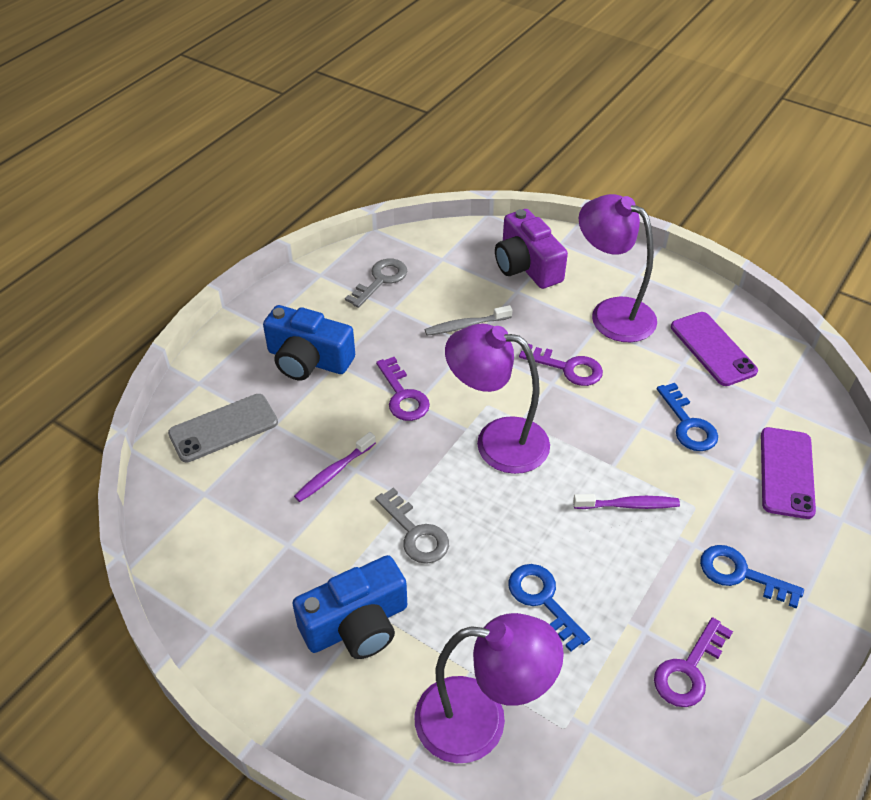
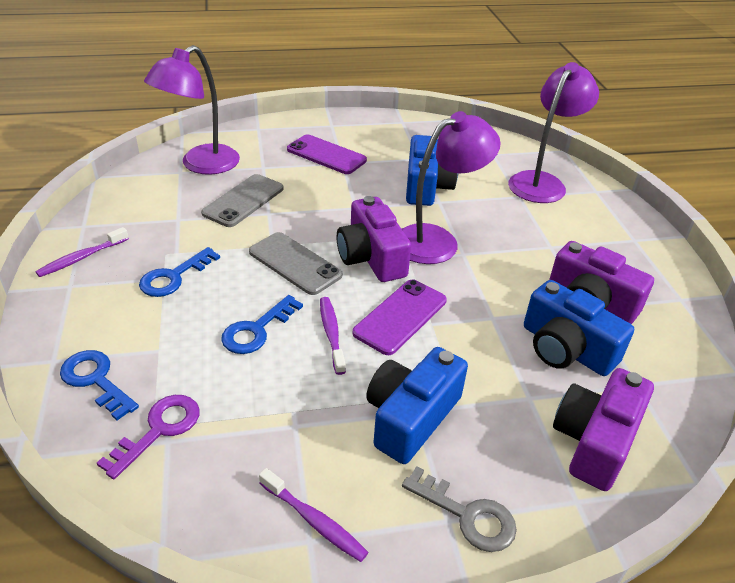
blue camera: [263,305,355,380] [293,555,407,659] = 2 -> [366,347,468,464] [406,135,458,206] [524,280,634,376] = 3
grey key: [345,259,407,308] [375,488,449,564] = 2 -> [402,466,517,552] = 1
grey phone: [168,394,278,463] = 1 -> [201,174,284,227] [249,232,342,295] = 2
grey toothbrush: [425,305,512,336] = 1 -> none = 0
purple camera: [495,209,568,289] = 1 -> [337,196,411,282] [549,241,654,324] [553,368,654,491] = 3
purple key: [376,357,430,421] [519,344,603,386] [654,617,733,707] = 3 -> [97,395,200,479] = 1
purple toothbrush: [294,432,376,502] [573,494,680,509] = 2 -> [35,227,129,277] [259,468,368,562] [320,297,346,375] = 3

